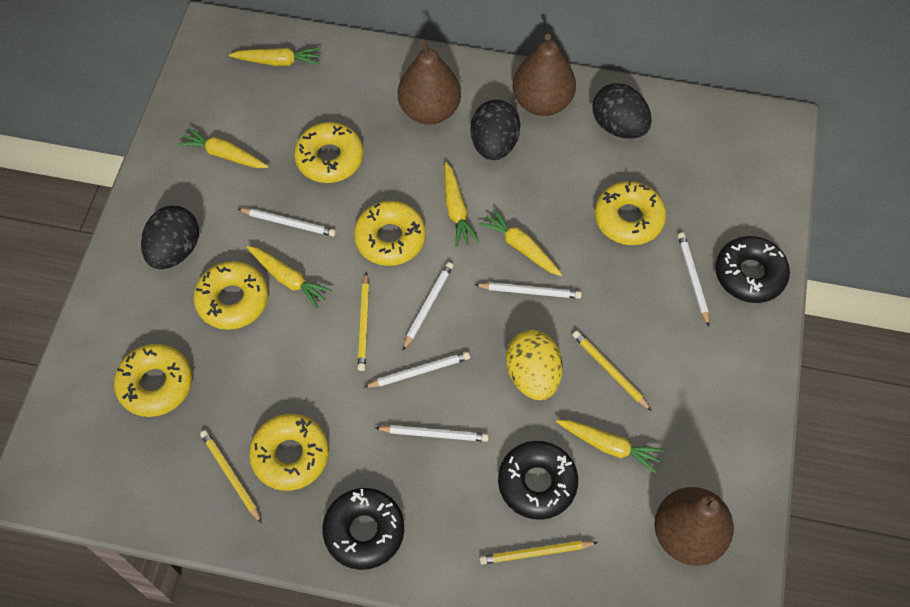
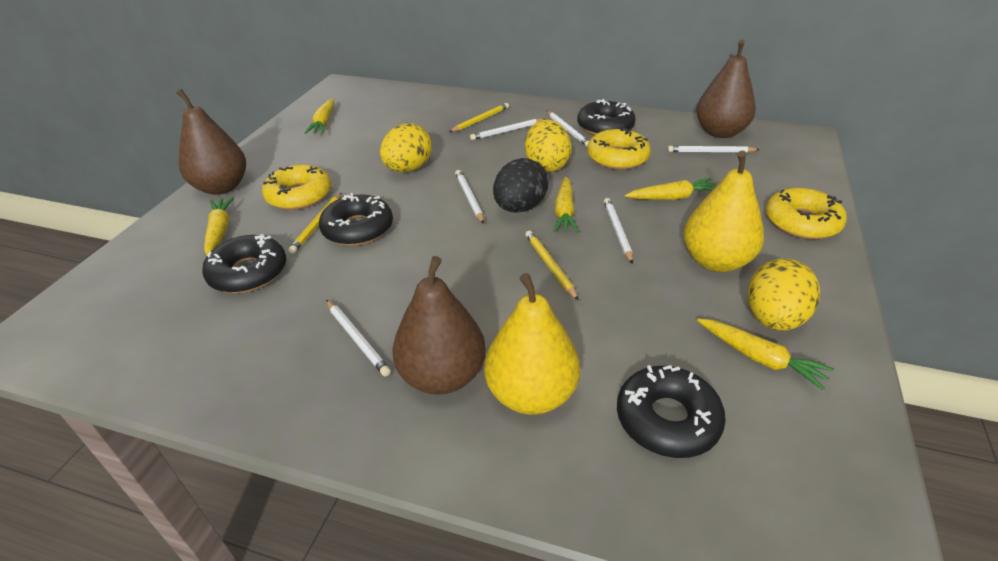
black donut: [322,488,404,570] [498,441,578,520] [715,236,790,303] = 3 -> [202,234,286,293] [319,193,393,246] [577,99,636,135] [617,365,726,458] = 4
black egg: [141,206,199,269] [470,100,520,160] [593,83,652,139] = 3 -> [493,158,548,213] = 1
yellow carrot: [178,127,268,168] [229,47,321,66] [247,246,332,309] [444,162,479,247] [479,208,562,276] [556,420,664,473] = 6 -> [204,197,234,256] [305,98,334,134] [553,177,579,233] [625,178,716,200] [697,318,834,390] = 5
yellow donut: [114,344,192,417] [194,261,268,330] [249,414,329,491] [294,122,364,183] [354,201,426,266] [594,180,666,245] = 6 -> [262,164,331,210] [587,128,651,170] [766,188,847,239] = 3
yellow egg: [506,330,563,400] = 1 -> [380,123,432,172] [525,120,572,172] [748,259,820,331] = 3
yellow pear: none = 0 -> [484,273,580,415] [684,151,764,272] = 2
yellow pencil: [200,430,262,523] [358,272,369,371] [480,541,598,564] [573,331,652,411] = 4 -> [288,193,342,254] [449,103,509,132] [525,230,579,301] = 3

